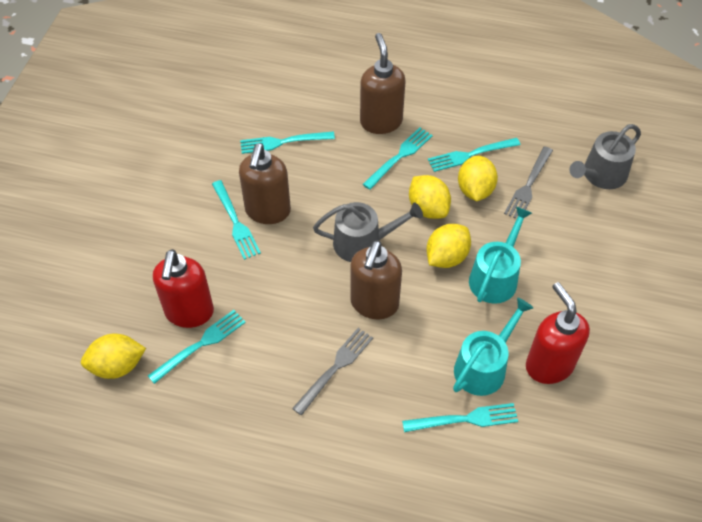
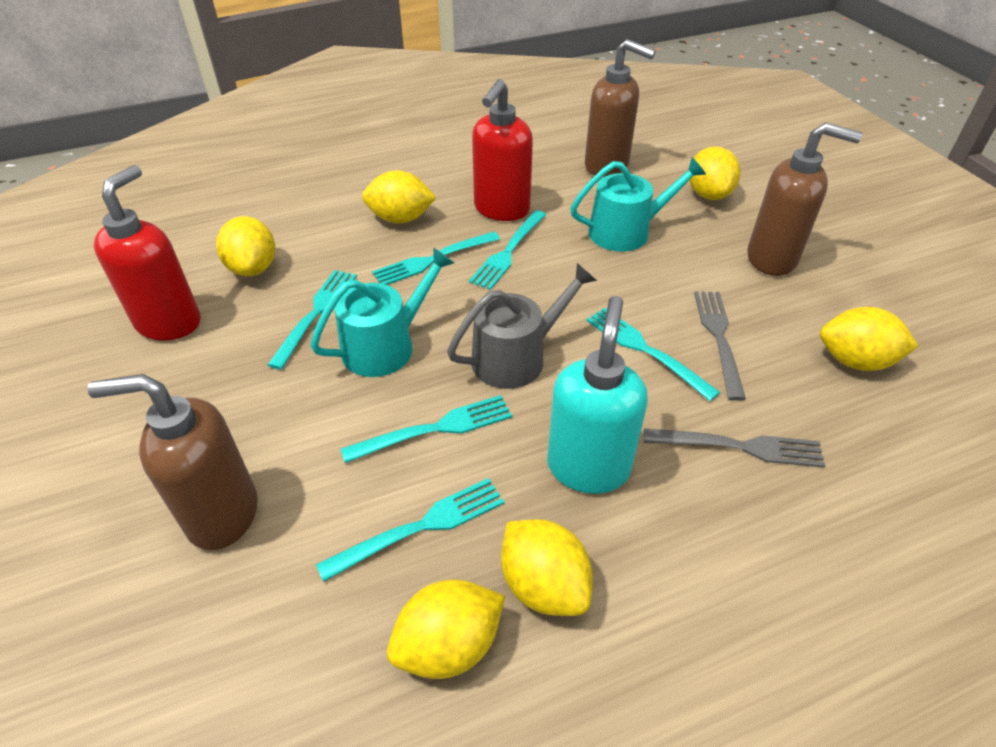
grey watering can: [313,202,423,262] [569,124,641,189] = 2 -> [447,263,597,389] = 1
turquoise soap dispenser: none = 0 -> [547,296,648,494] = 1
yellow lemon: [81,334,146,379] [409,175,451,219] [426,224,471,268] [458,155,498,201] = 4 -> [216,216,275,276] [362,170,436,224] [387,580,505,679] [501,519,593,616] [689,146,741,200] [820,307,918,371] = 6

